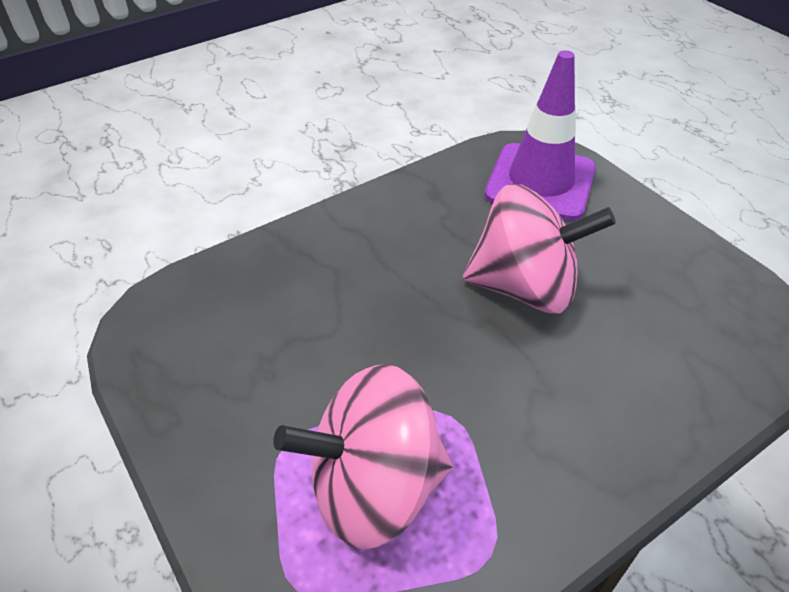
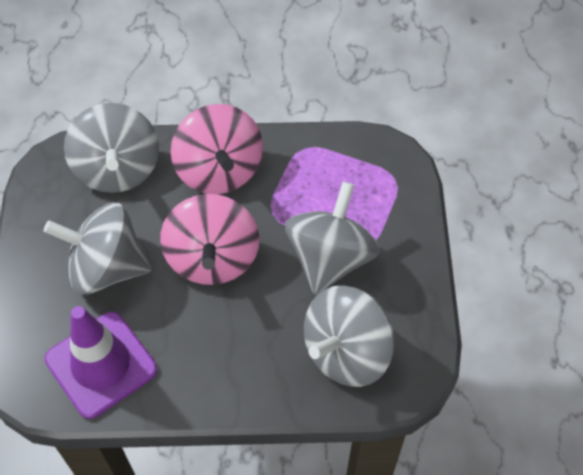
grey spinning top: none = 0 -> [44,202,152,295] [64,103,159,193] [285,182,380,295] [304,285,394,387] = 4

